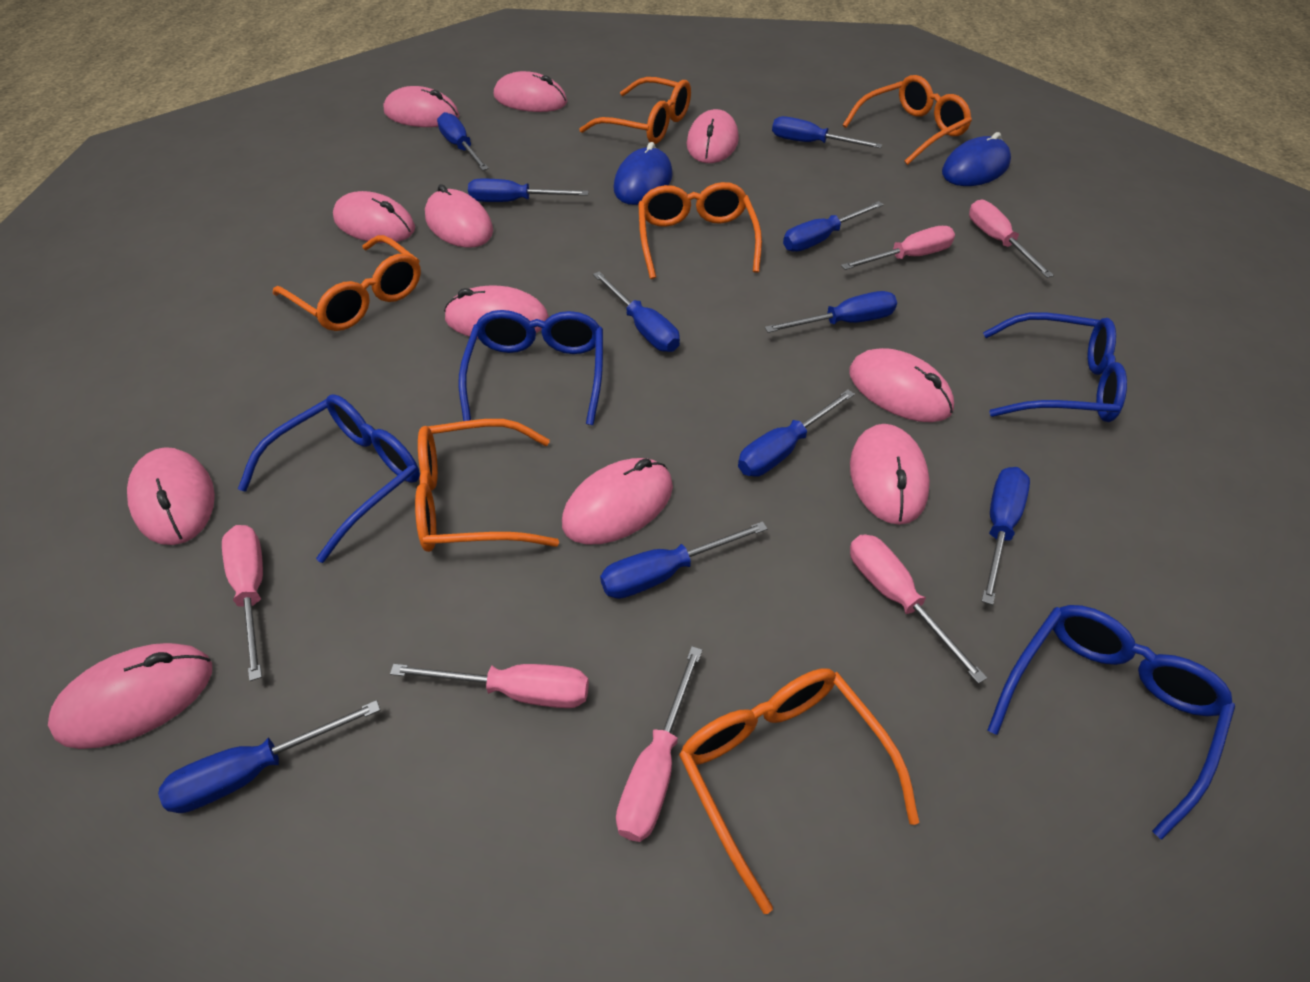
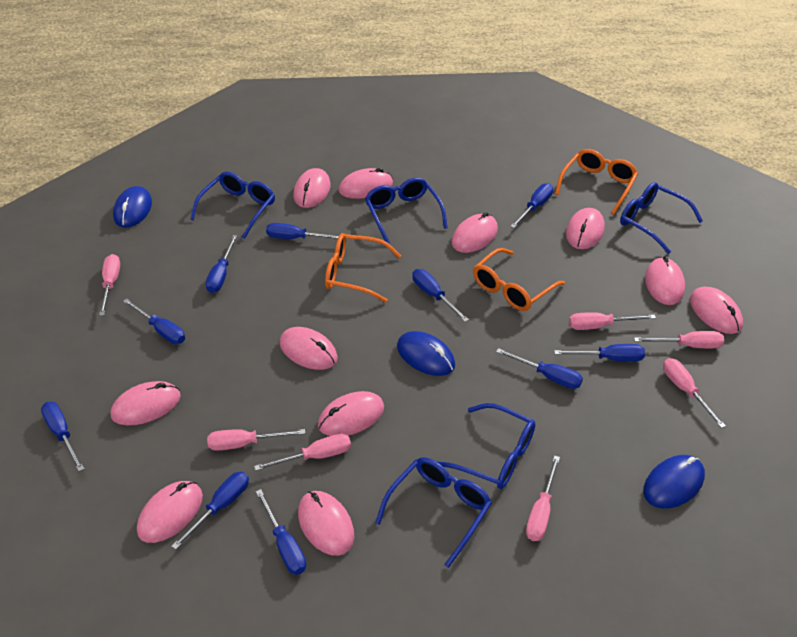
blue glasses: [238,394,420,563] [459,310,603,425] [983,312,1127,422] [988,605,1235,839] = 4 -> [190,172,275,239] [365,177,448,243] [375,457,492,568] [436,403,535,489] [620,182,703,254] = 5
blue mouse: [614,142,673,205] [942,132,1011,186] = 2 -> [113,186,152,228] [397,331,455,376] [643,455,705,508] = 3
orange glasses: [273,235,421,331] [415,419,559,552] [579,77,691,144] [638,182,762,279] [679,669,919,914] [842,75,972,165] = 6 -> [325,233,401,303] [473,248,565,311] [555,149,638,214] = 3
pink screwdriver: [222,525,263,681] [390,664,589,708] [616,646,702,842] [841,226,955,270] [850,534,987,684] [969,199,1054,278] = 6 -> [99,254,120,316] [207,429,305,451] [254,434,351,471] [526,456,560,541] [569,312,656,330] [634,331,724,348] [663,358,726,428] = 7

